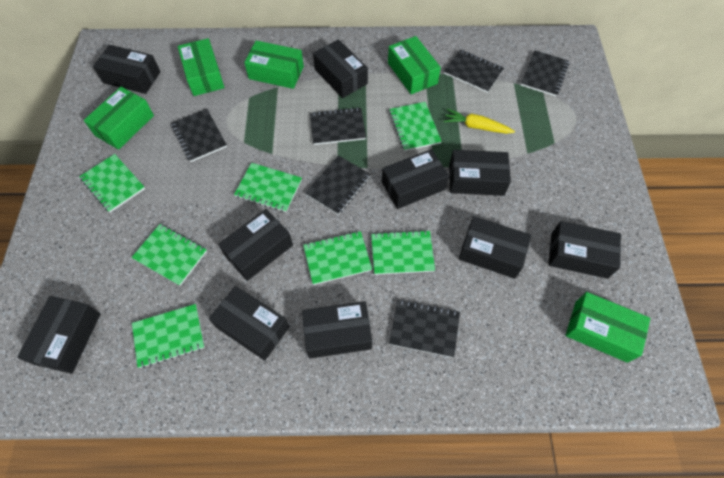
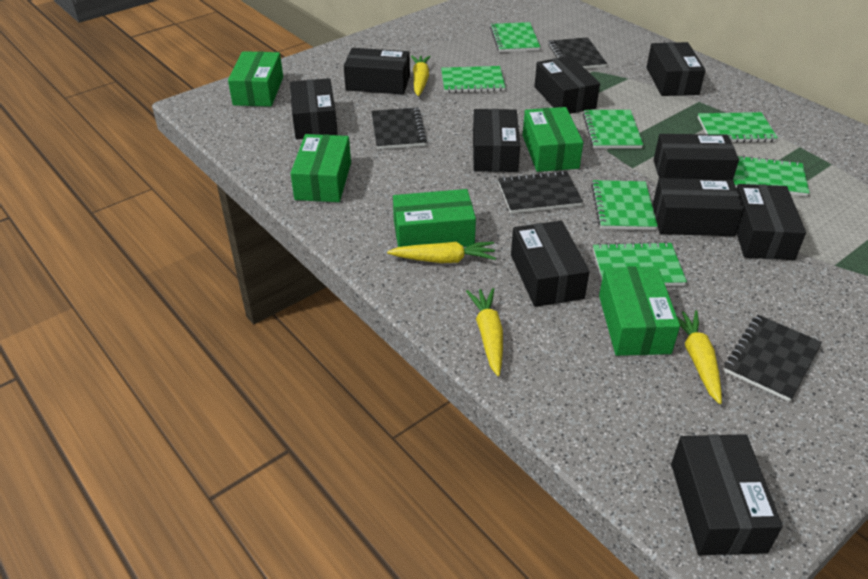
black notebook: [171,109,227,162] [305,155,371,215] [310,107,366,145] [389,299,460,358] [444,49,504,93] [521,50,569,97] = 6 -> [371,108,427,149] [498,171,583,213] [548,37,607,69] [724,315,822,402] = 4
yellow carrot: [444,109,515,134] = 1 -> [387,242,496,263] [411,56,431,96] [466,288,503,376] [677,310,722,404] = 4

